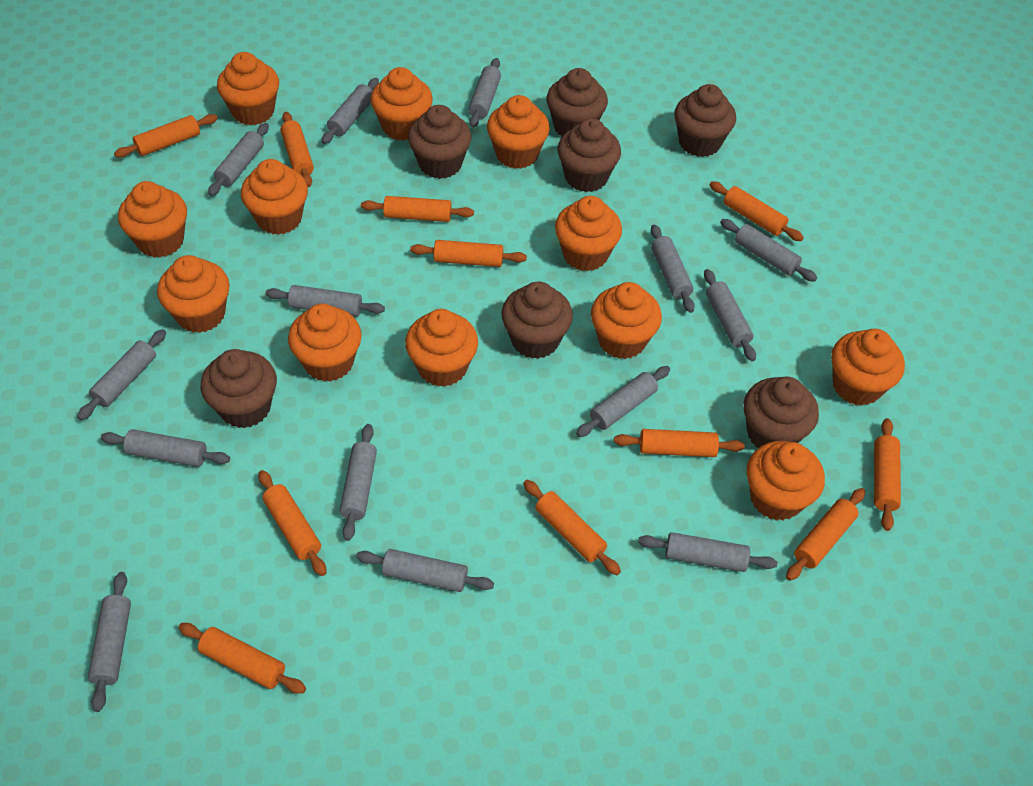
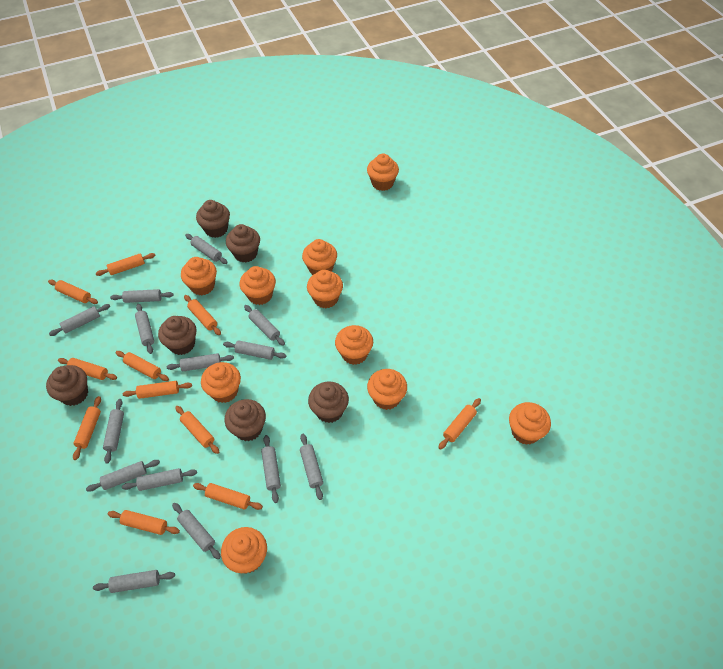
brown cupcake: [201,349,277,428] [408,105,471,179] [502,282,573,359] [547,68,608,137] [558,118,621,192] [674,84,736,157] [744,376,819,448] = 7 -> [46,365,88,406] [158,316,197,355] [196,200,230,238] [224,399,266,441] [226,224,260,262] [308,381,349,423] = 6
orange cupcake: [118,181,187,258] [157,255,230,333] [217,52,279,125] [241,159,308,235] [288,303,362,382] [370,67,433,141] [405,309,478,387] [487,95,550,169] [555,196,622,271] [591,282,662,359] [747,441,825,521] [831,329,905,406] = 12 -> [181,257,217,295] [201,362,241,403] [221,527,267,574] [240,266,276,305] [302,239,337,275] [307,269,343,308] [335,325,373,365] [367,153,399,191] [367,369,407,410] [509,402,551,445] = 10

